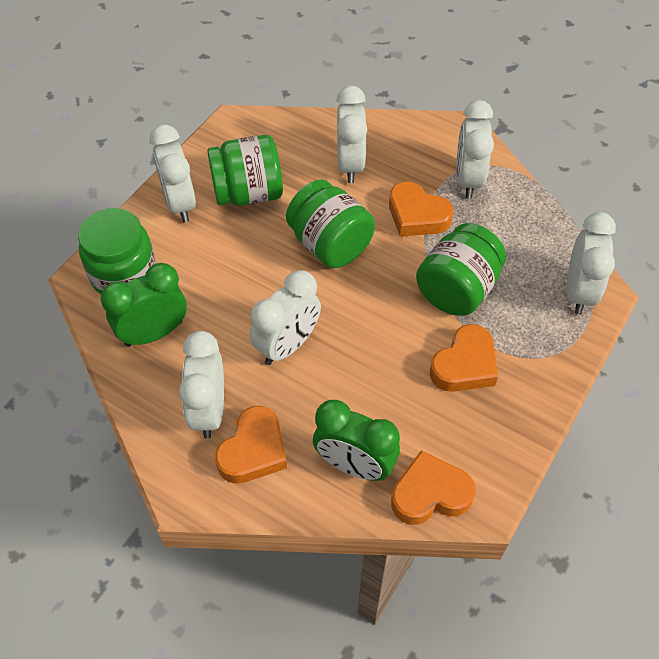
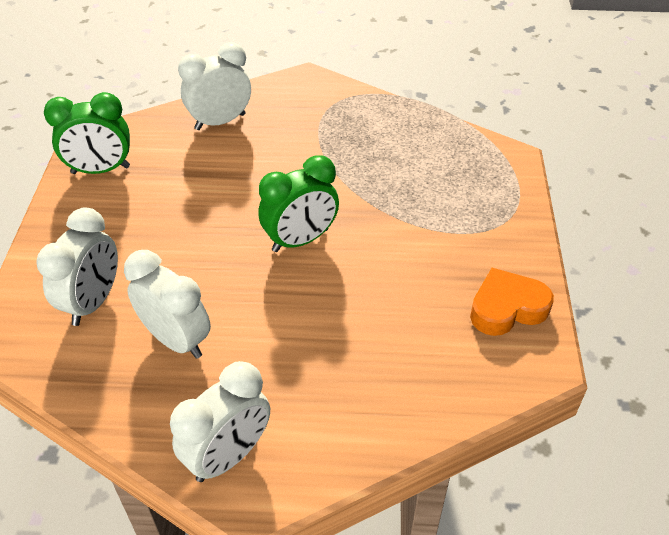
green jar: [78,208,156,294] [207,135,283,206] [286,180,375,268] [416,223,506,316] = 4 -> none = 0
orange heart: [215,406,287,484] [389,182,454,237] [391,450,476,525] [430,324,498,392] = 4 -> [470,268,554,336] = 1
white clock: [149,124,196,222] [179,331,224,439] [250,270,321,365] [336,86,367,183] [456,100,494,198] [567,212,616,315] = 6 -> [36,208,118,326] [124,250,211,359] [170,361,270,482] [178,42,251,130] = 4

